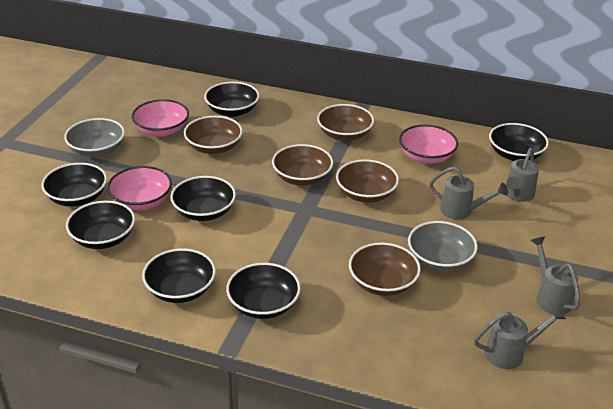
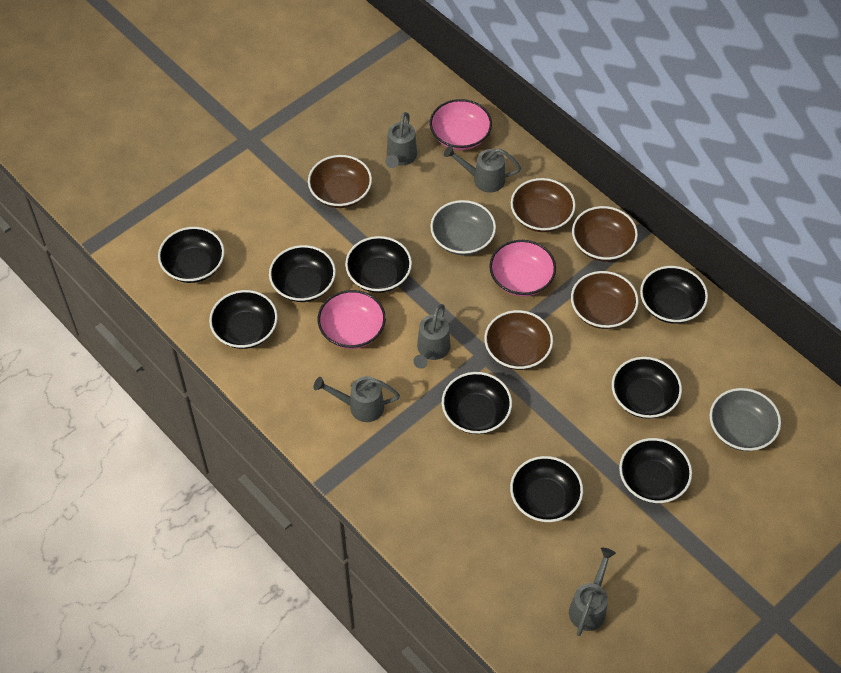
black bowl: [42,163,107,207] [66,201,135,249] [142,248,216,303] [170,176,236,221] [204,82,259,117] [226,263,301,319] [489,123,549,161] = 7 -> [158,227,224,283] [209,290,278,349] [269,245,336,302] [345,236,412,293] [442,372,512,434] [510,456,583,522] [612,357,682,419] [619,438,692,503] [640,266,708,324] = 9
grey watering can: [429,166,508,220] [474,306,566,369] [506,148,539,202] [531,236,580,315] = 4 -> [314,376,400,422] [385,112,417,168] [413,304,451,369] [444,145,521,193] [569,548,616,636] = 5

